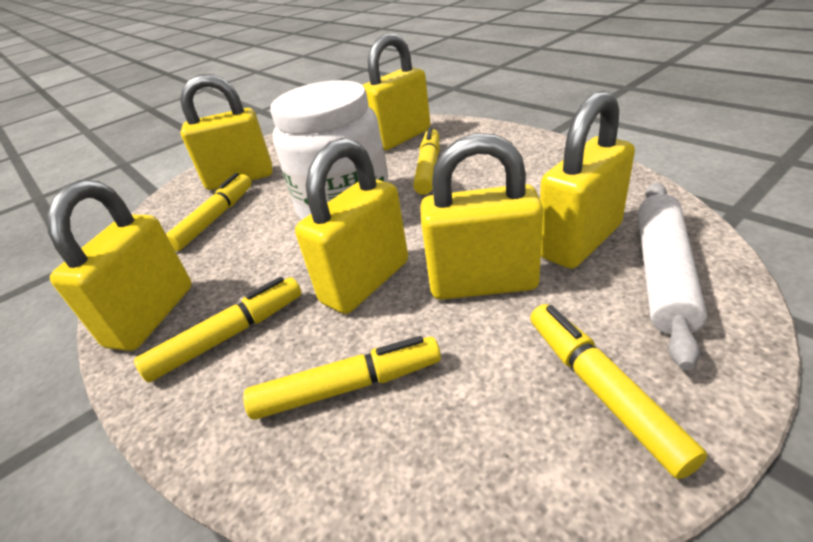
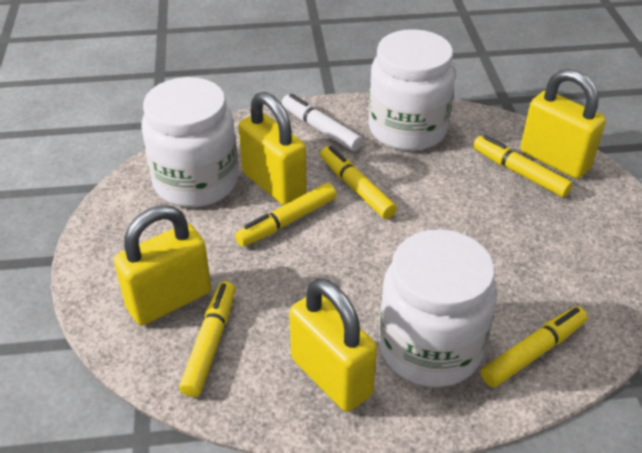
white jar: [270,80,389,220] = 1 -> [141,77,238,207] [368,29,456,151] [379,229,497,387] = 3
white marker: none = 0 -> [282,94,363,151] = 1
white rolling pin: [638,183,707,370] = 1 -> none = 0
yellow padlock: [47,180,192,351] [180,74,272,190] [295,138,408,314] [363,33,430,150] [420,133,543,300] [540,91,635,269] = 6 -> [114,205,211,326] [238,92,307,205] [289,278,377,412] [520,69,606,179] = 4

